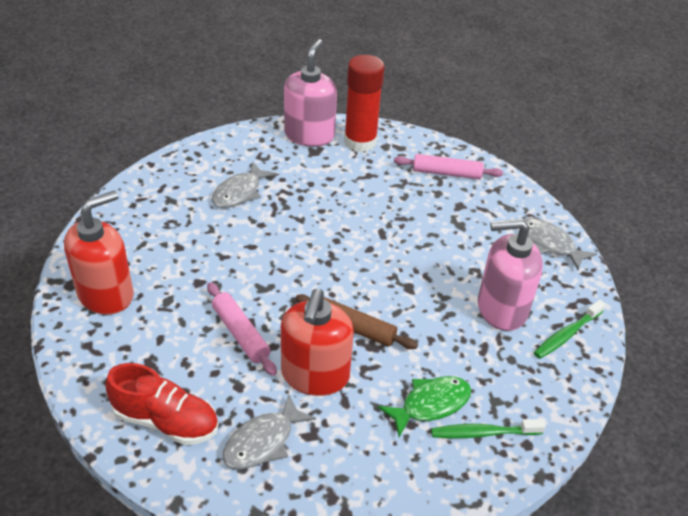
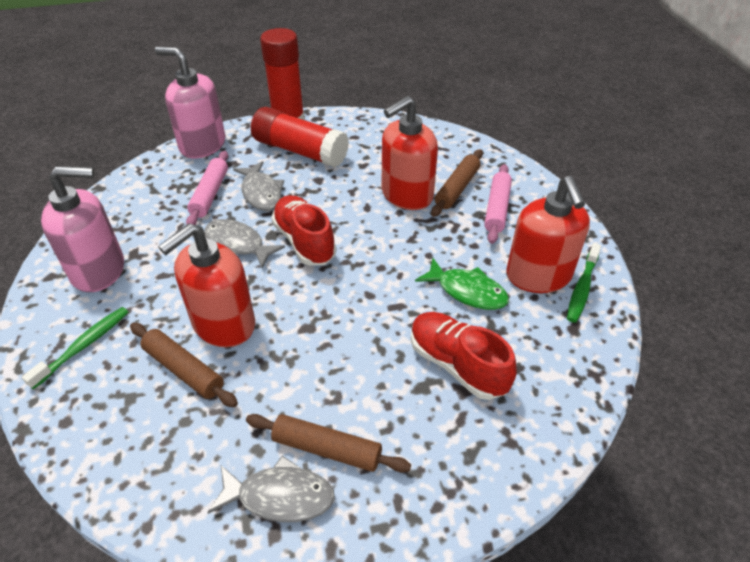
brown rolling pin: [295,294,418,349] = 1 -> [130,323,238,407] [246,414,411,473] [431,149,483,217] = 3
red glue stick: [344,55,385,152] = 1 -> [251,107,349,168] [260,28,305,120] = 2
red shoe: [105,363,218,445] = 1 -> [271,195,336,266] [411,312,516,400] = 2
red soap dispenser: [64,191,134,315] [281,289,354,396] = 2 -> [158,223,255,347] [382,96,438,210] [506,176,590,293] = 3

